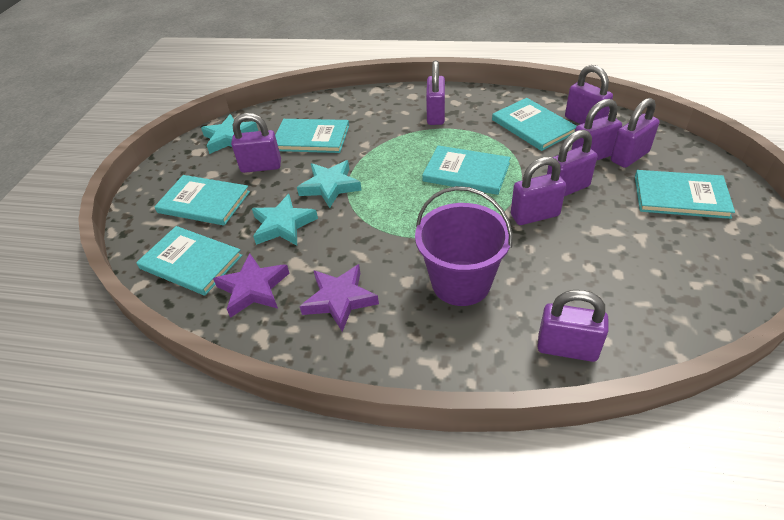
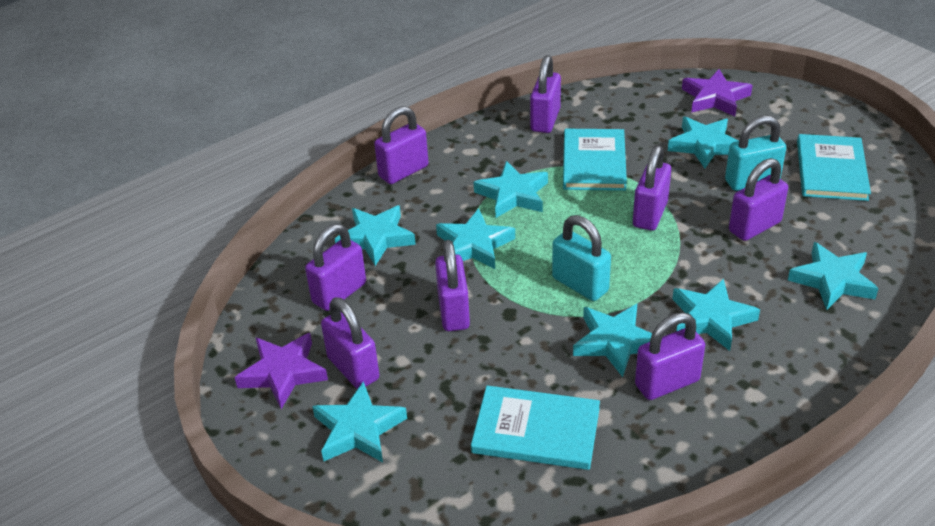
purple bucket: [415,186,513,306] = 1 -> none = 0
turquoise book: [136,226,243,296] [154,175,250,226] [275,119,349,153] [422,145,510,195] [492,98,577,151] [635,170,735,219] = 6 -> [471,385,600,470] [563,129,627,191] [797,134,871,201] = 3
turquoise padlock: none = 0 -> [552,215,611,301] [725,116,786,191] = 2
turquoise star: [201,114,258,154] [252,194,318,246] [297,160,362,208] = 3 -> [312,381,407,462] [335,205,416,266] [436,208,515,269] [474,161,548,218] [573,303,652,377] [668,116,739,168] [672,279,760,351] [788,242,879,310] = 8

